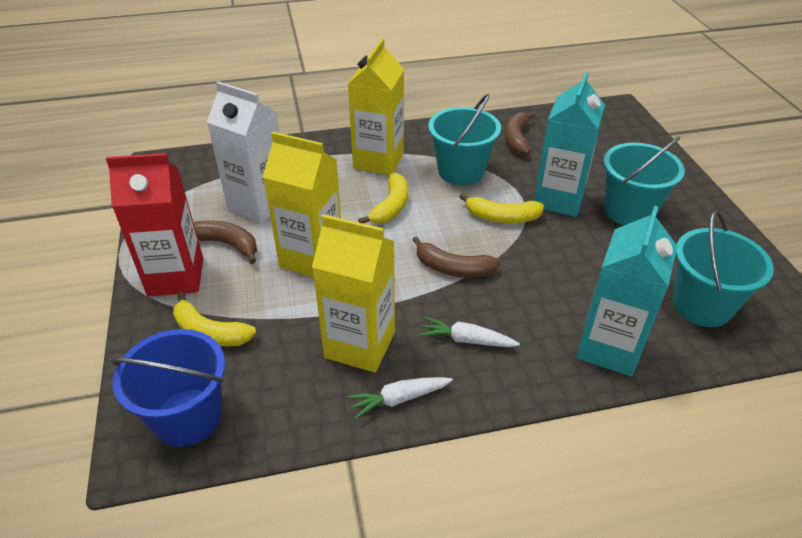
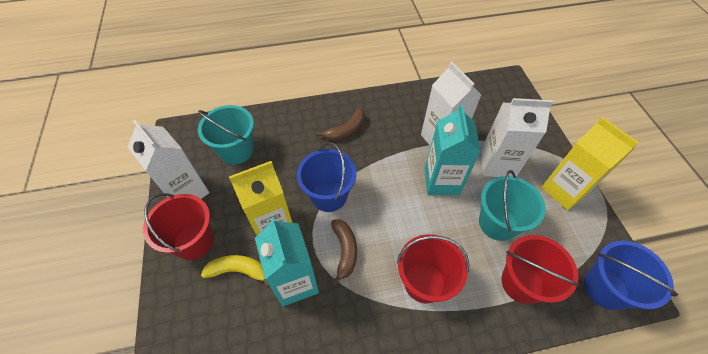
blue bucket: [110,329,225,447] = 1 -> [297,142,356,212] [584,240,678,310] = 2
brown banana: [194,220,257,264] [412,236,500,278] [504,112,535,155] = 3 -> [316,108,365,141] [331,219,357,286] = 2
red bucket: none = 0 -> [143,193,214,260] [397,234,470,303] [502,235,580,304] = 3
red carton: [106,153,204,296] = 1 -> none = 0
turquoise bucket: [428,94,501,185] [603,136,685,225] [672,210,774,327] = 3 -> [198,105,254,165] [479,170,546,241] = 2
white carrot: [347,377,453,419] [420,317,520,347] = 2 -> none = 0
white carton: [207,81,279,223] = 1 -> [128,120,209,199] [421,61,481,146] [481,98,553,177] = 3
yellow banana: [173,292,256,346] [358,173,408,224] [459,193,544,223] = 3 -> [201,255,269,287] = 1
yellow carton: [263,132,341,277] [312,214,395,373] [348,39,404,175] = 3 -> [229,161,293,235] [541,117,639,210] = 2

